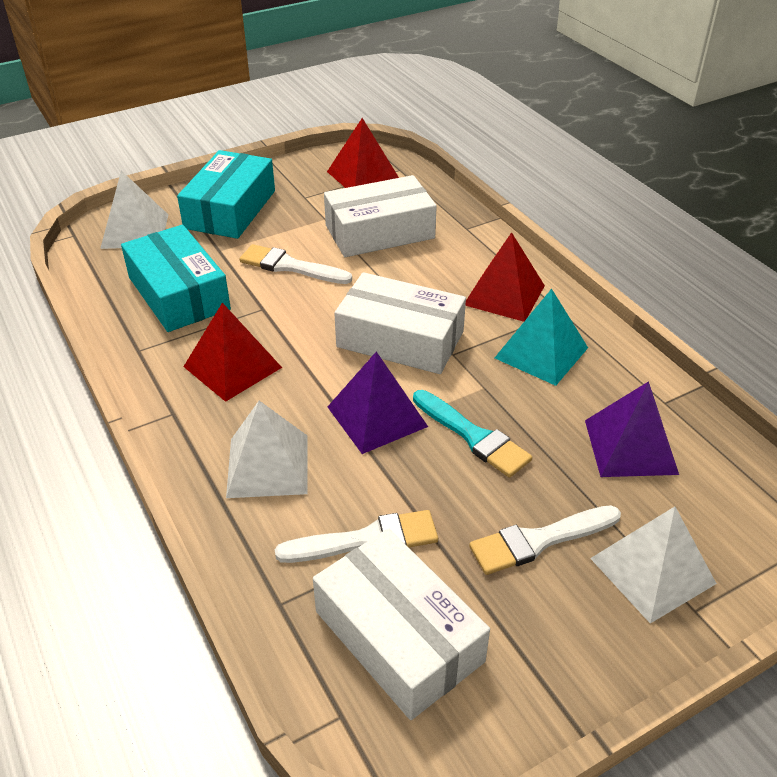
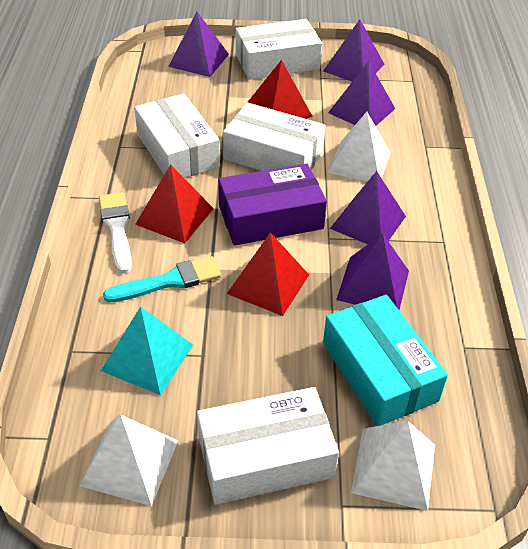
purple box: none = 0 -> [218,163,327,246] = 1
purple pyramid: [328,351,428,454] [585,381,679,477] = 2 -> [168,12,229,77] [323,19,385,81] [328,61,395,126] [330,171,406,244] [336,234,409,310] = 5
turquoise box: [121,225,231,332] [177,150,275,239] = 2 -> [323,295,448,426] = 1
white box: [313,528,490,720] [324,175,437,257] [334,272,466,374] = 3 -> [134,93,220,178] [197,387,339,505] [223,102,325,171] [236,19,322,80] = 4
white brush: [240,244,352,284] [275,510,438,563] [469,505,621,575] = 3 -> [99,192,132,273] = 1

